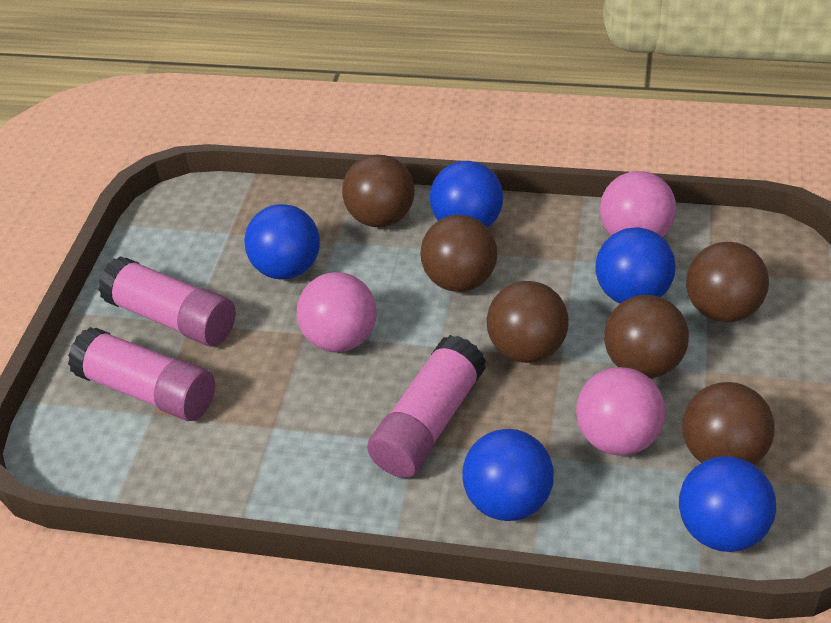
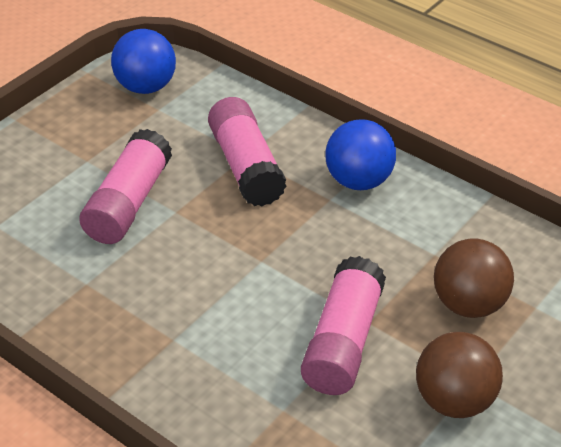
blue ball: [244,204,320,280] [430,161,503,227] [462,429,554,521] [596,227,675,304] [679,456,776,552] = 5 -> [111,29,176,94] [325,119,396,190] = 2
brown ball: [342,155,414,227] [420,215,497,292] [487,281,568,363] [604,295,689,378] [682,382,775,465] [686,242,769,322] = 6 -> [416,332,503,418] [434,238,514,318] = 2
pink ball: [297,272,377,352] [576,367,665,456] [600,171,676,237] = 3 -> none = 0

